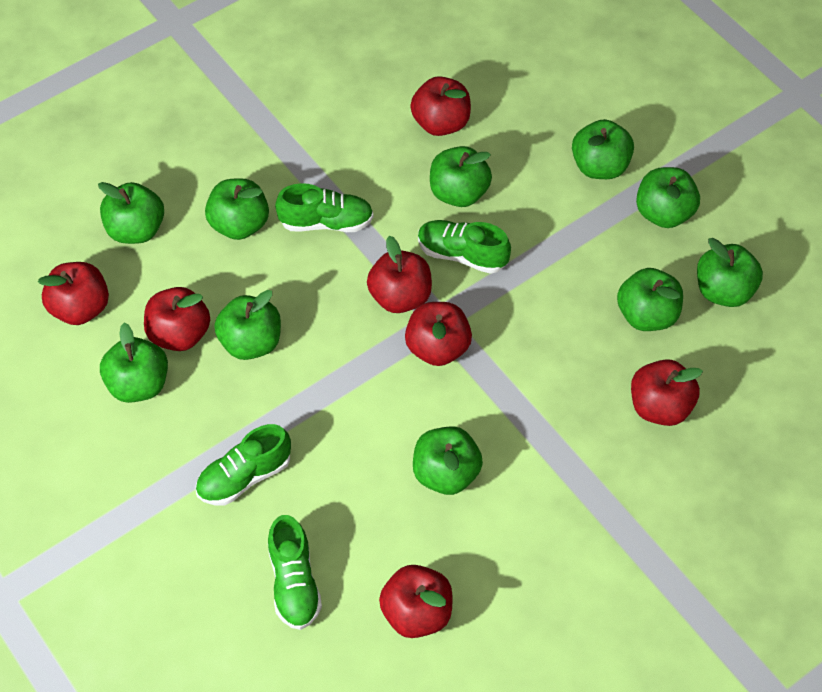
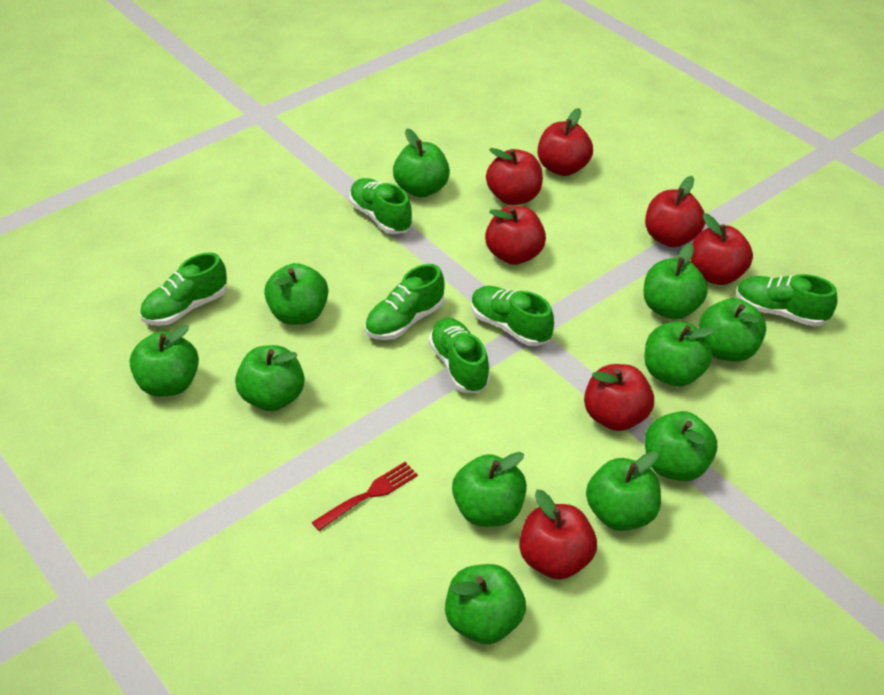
green apple: [98,182,164,244] [100,323,168,403] [205,178,269,240] [214,290,281,360] [413,426,483,495] [430,146,492,207] [572,119,634,179] [617,268,683,331] [636,167,700,228] [697,238,763,307] = 10 -> [130,325,199,397] [235,345,305,411] [264,263,328,325] [393,129,450,197] [445,564,526,644] [452,452,527,527] [586,451,661,531] [644,243,708,320] [644,322,716,387] [645,411,717,481] [699,298,766,362] = 11
green shoe: [195,424,291,505] [268,515,322,630] [275,183,374,232] [418,220,511,274] = 4 -> [140,252,227,326] [349,178,412,234] [365,264,445,340] [429,318,490,393] [471,286,554,346] [736,274,837,327] = 6
red fork: none = 0 -> [312,462,418,531] = 1

